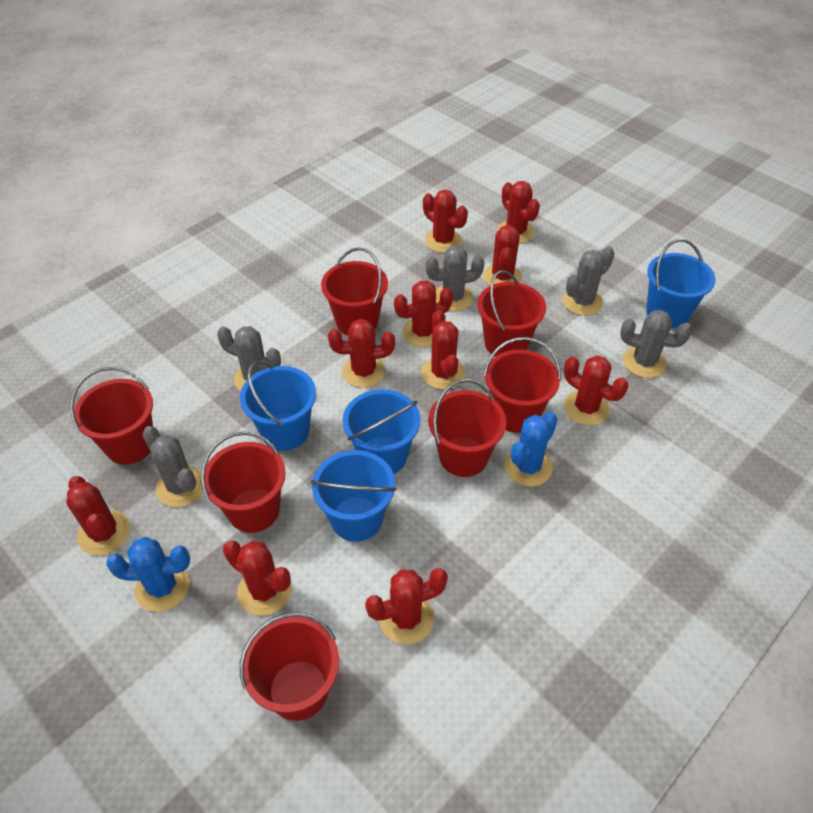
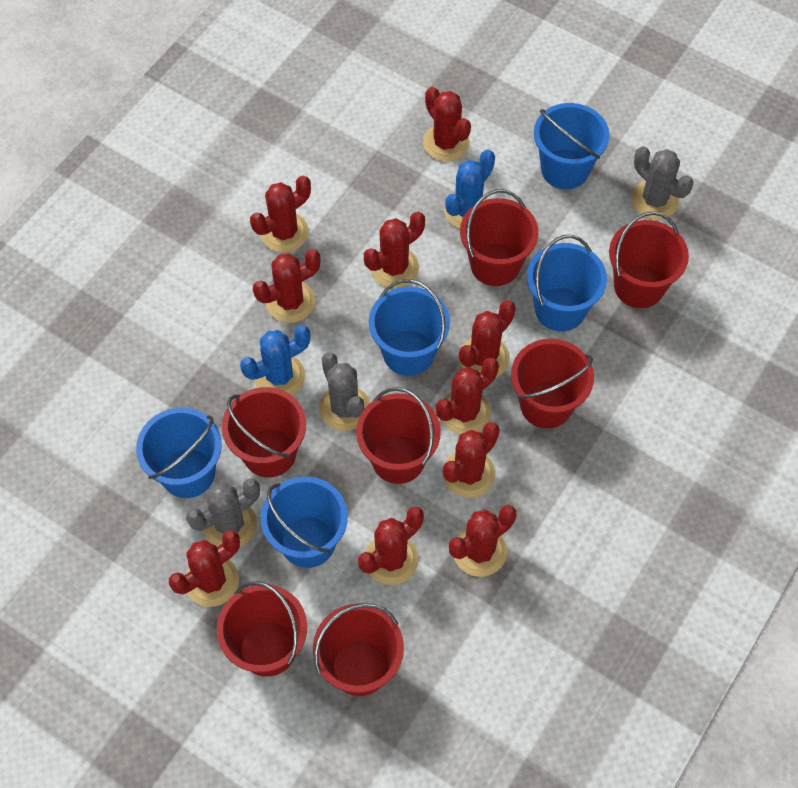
blue bucket: [240,361,316,451] [310,450,397,542] [343,389,420,474] [646,239,715,328] = 4 -> [136,408,222,498] [260,476,348,568] [369,279,450,376] [527,235,607,331] [534,103,610,189] = 5
grey cactus: [142,426,203,507] [217,326,281,391] [426,246,485,311] [563,246,615,316] [620,310,692,378] = 5 -> [186,478,260,547] [319,352,370,431] [631,146,694,220] = 3

